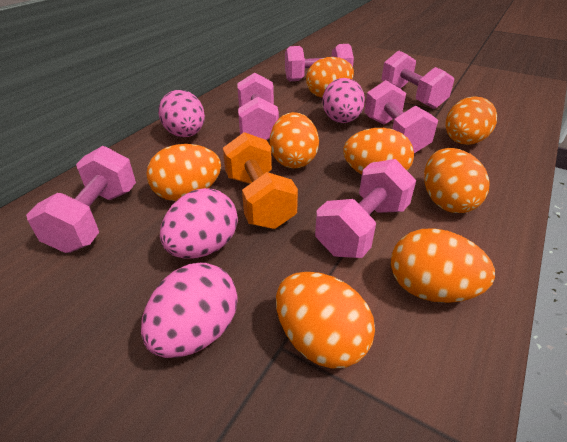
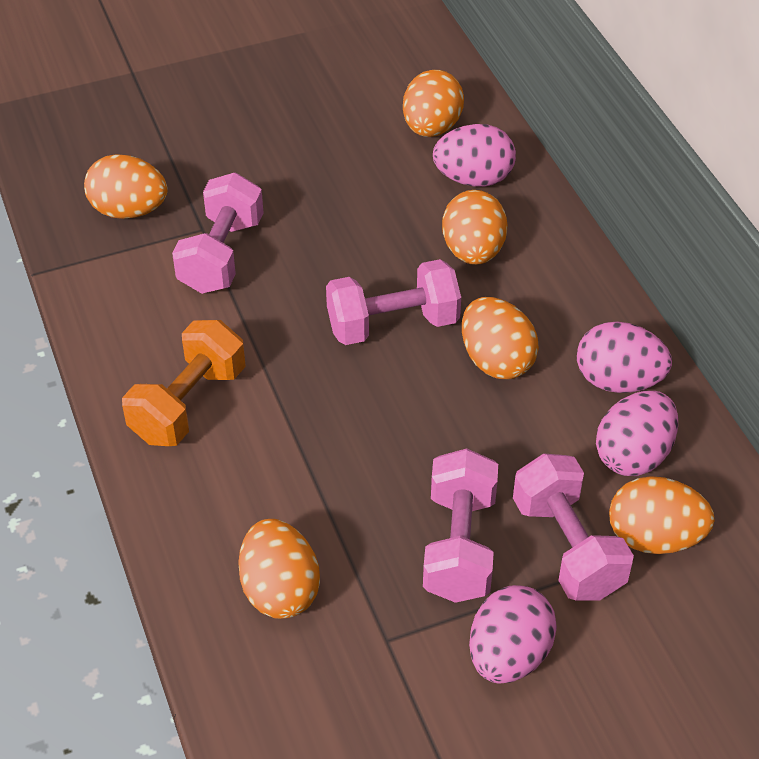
orange egg: [146,144,221,201] [270,112,319,168] [276,272,375,369] [306,57,354,98] [343,128,414,174] [391,228,495,303] [424,148,490,213] [446,96,497,145] = 8 -> [84,154,168,219] [238,519,320,619] [403,70,464,137] [442,190,507,265] [462,297,539,379] [609,476,715,554] = 6
pink dumbbell: [26,146,136,253] [237,73,279,140] [285,44,354,81] [315,159,416,258] [364,80,438,153] [382,50,454,109] = 6 -> [172,173,263,294] [326,259,461,345] [423,448,498,603] [513,453,634,600] = 4

